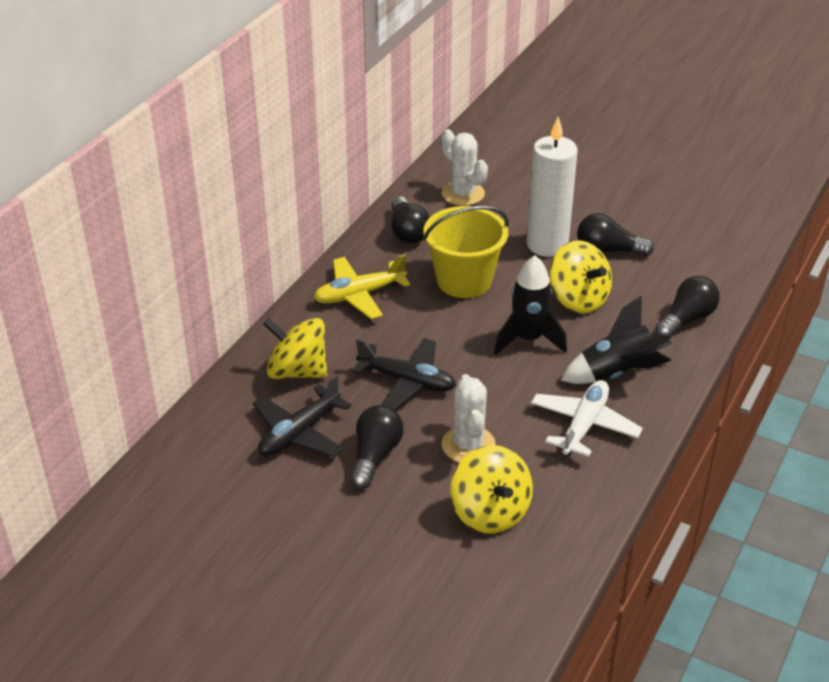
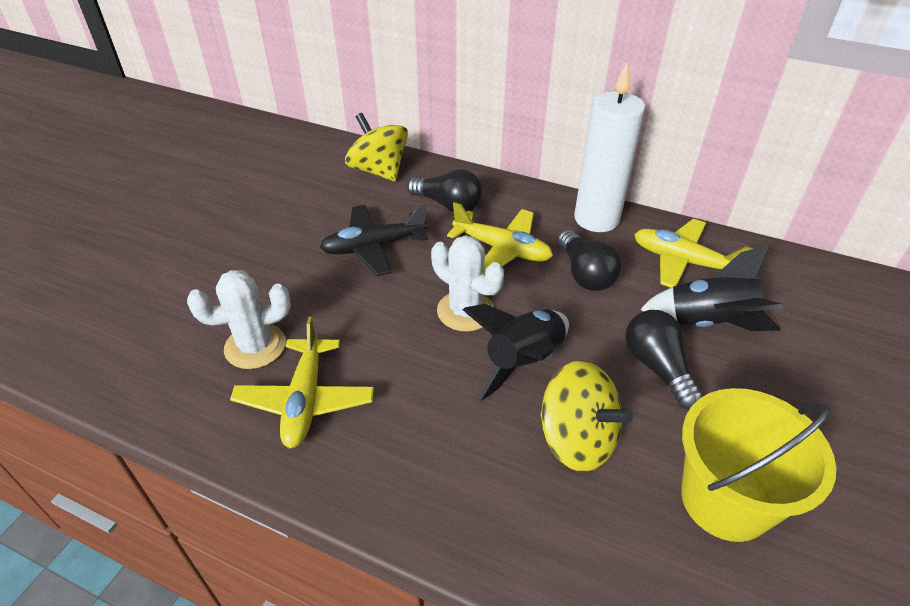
black light bulb: [350,405,404,489] [391,196,430,244] [577,213,654,256] [655,276,720,339] = 4 -> [407,169,482,212] [558,230,621,291] [625,310,703,409] = 3
black plane: [253,374,352,457] [352,338,456,410] = 2 -> [320,205,429,276] = 1
white plane: [531,380,643,457] = 1 -> none = 0
yellow plane: [314,254,410,319] = 1 -> [230,317,374,448] [447,202,553,274] [634,219,754,288] = 3
yellow spinning top: [263,318,327,379] [450,445,533,534] [549,240,612,314] = 3 -> [345,113,408,182] [540,360,633,472] = 2

